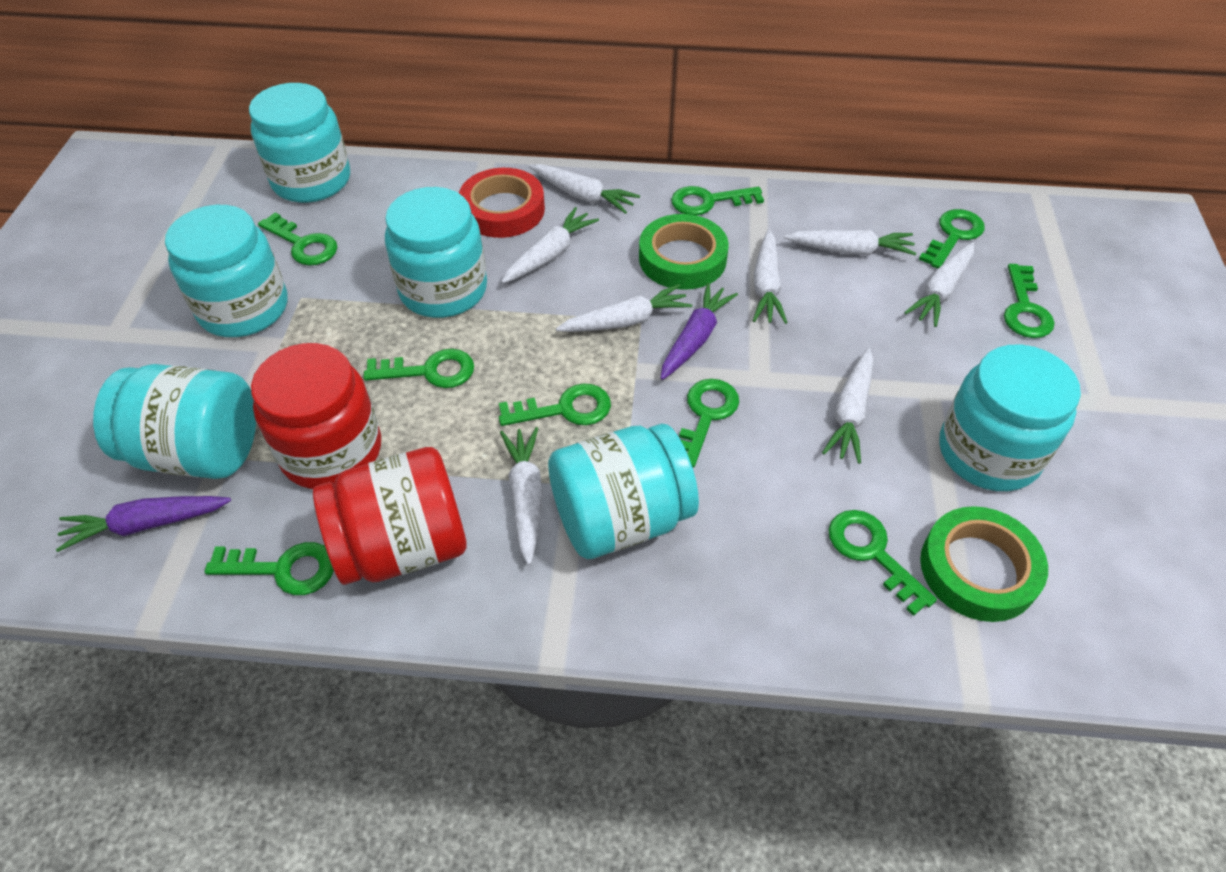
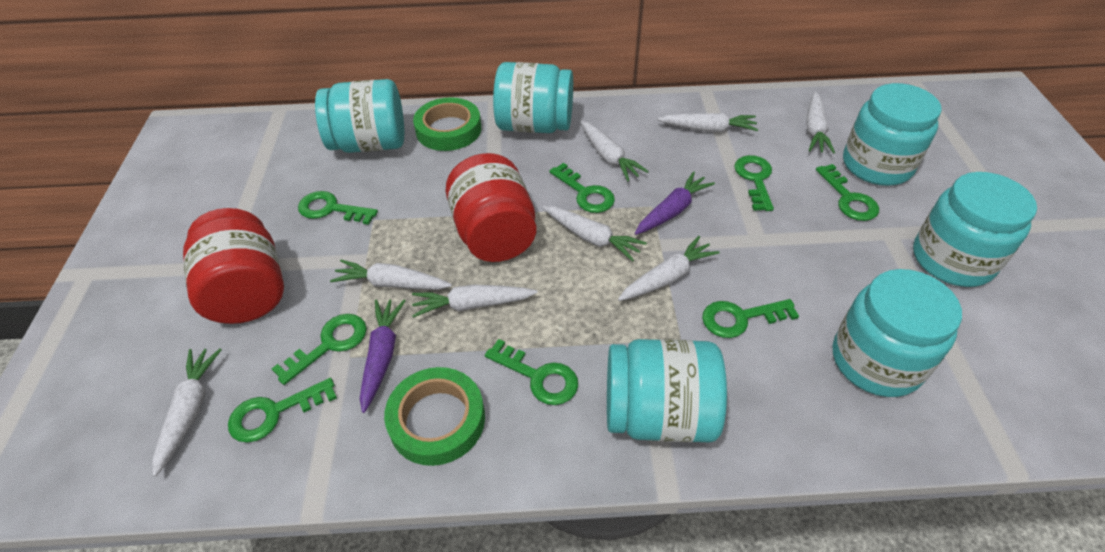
green key: [204,542,334,595] [258,212,337,265] [364,349,474,388] [499,383,611,426] [671,186,764,215] [679,379,739,468] [828,510,937,616] [919,209,985,269] [1004,264,1055,338] = 9 -> [228,378,337,443] [272,314,367,385] [298,191,378,225] [485,339,578,405] [549,163,615,213] [702,299,799,338] [734,155,774,211] [816,164,879,221] = 8
red tape: [459,168,545,238] = 1 -> none = 0

